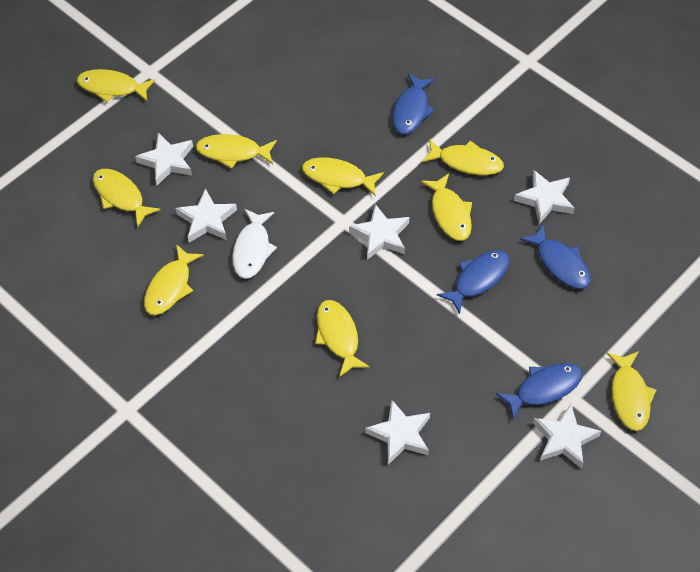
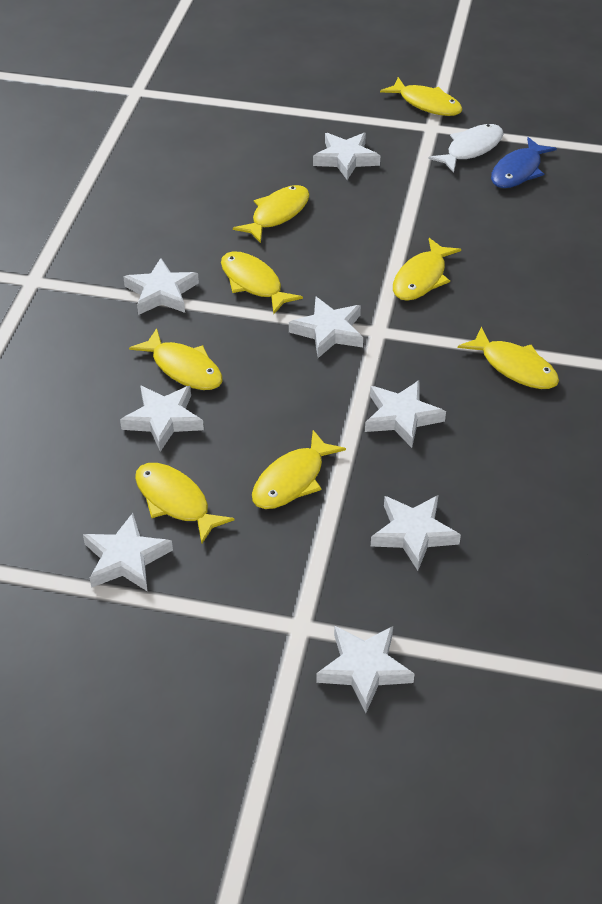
blue fish: [392,73,435,134] [437,251,509,314] [496,363,583,420] [520,224,591,289] = 4 -> [491,137,557,188] = 1
white star: [135,133,193,185] [175,188,237,243] [349,204,409,260] [365,399,430,465] [514,170,574,224] [533,404,601,469] = 6 -> [83,513,173,592] [120,385,204,452] [123,258,199,315] [289,297,363,358] [313,133,380,180] [316,626,415,713] [365,380,446,448] [371,495,461,571] = 8
yellow fish: [77,69,155,102] [93,169,161,228] [144,244,204,315] [196,134,277,169] [302,157,384,197] [315,300,370,377] [421,174,472,241] [422,139,504,175] [606,351,656,431] = 9 -> [129,328,223,390] [135,463,235,544] [221,251,303,314] [233,185,309,243] [252,430,346,509] [380,77,463,116] [393,238,461,301] [458,327,559,389] = 8

